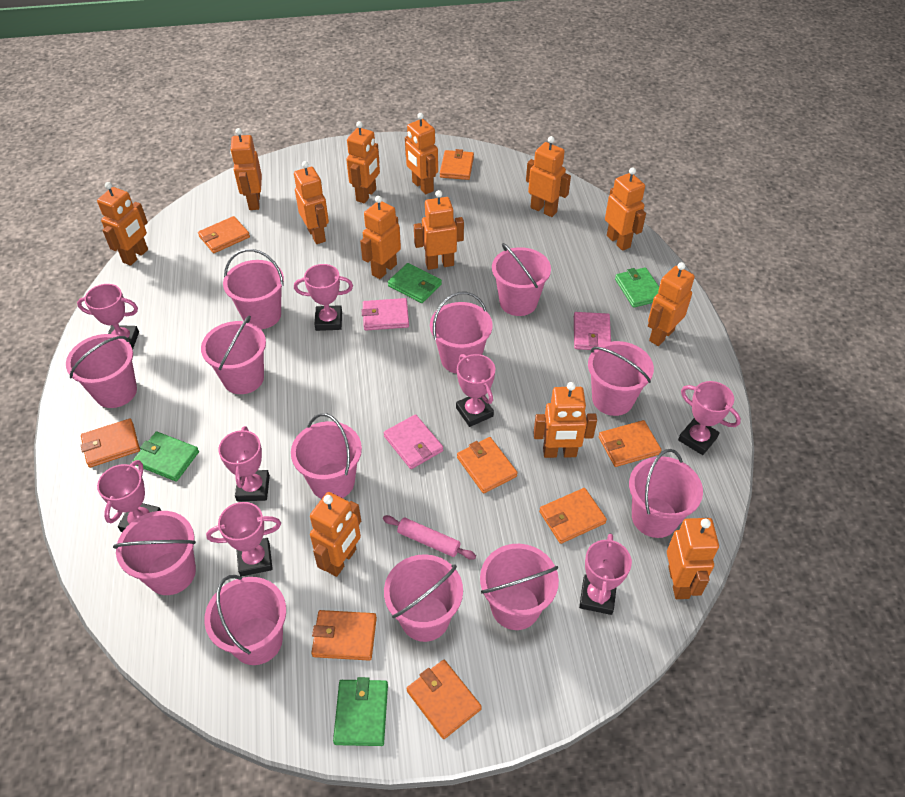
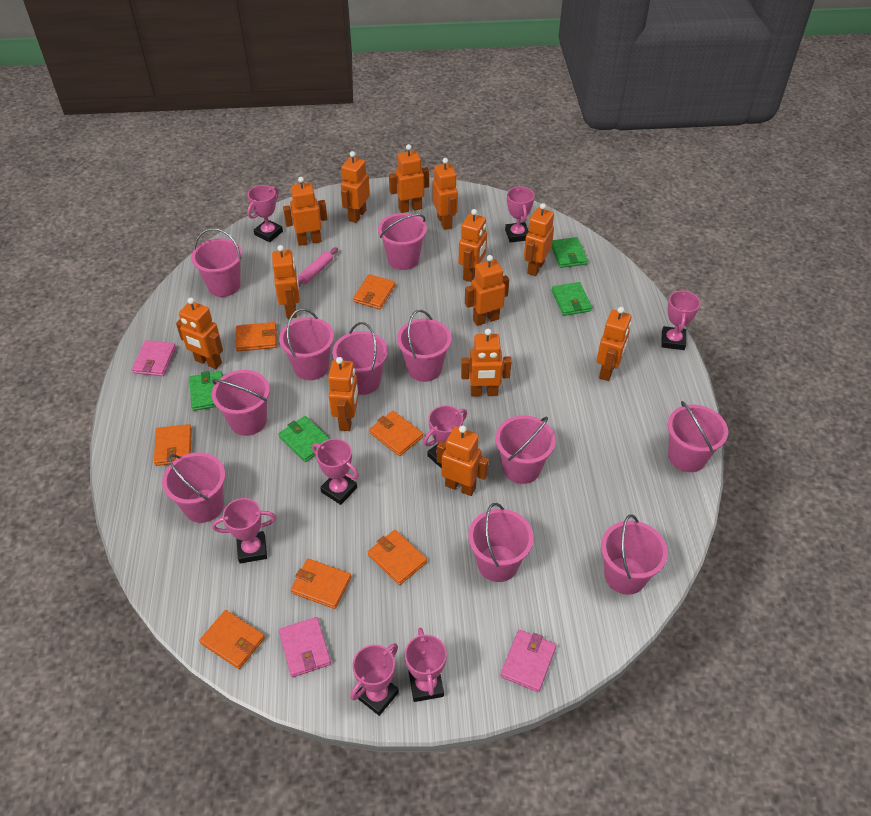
orange wallet: [81,419,140,468] [198,216,250,253] [311,610,377,661] [407,660,482,739] [440,149,474,180] [457,437,518,494] [539,488,607,544] [599,420,661,467] = 8 -> [154,424,192,466] [199,610,265,669] [236,322,277,351] [291,559,351,609] [353,274,395,309] [367,530,427,585] [369,411,423,456] = 7
pink bucket: [66,334,137,408] [113,511,196,595] [201,316,266,394] [204,575,286,665] [223,249,284,329] [291,413,362,499] [384,554,463,642] [430,292,493,374] [480,544,559,630] [492,243,551,316] [588,341,654,416] [629,449,703,538] = 12 -> [162,452,225,523] [191,228,242,297] [212,370,270,436] [279,308,334,380] [332,322,388,395] [378,213,427,270] [397,310,451,382] [468,503,534,582] [495,415,556,484] [601,515,668,595] [668,401,728,472] = 11

